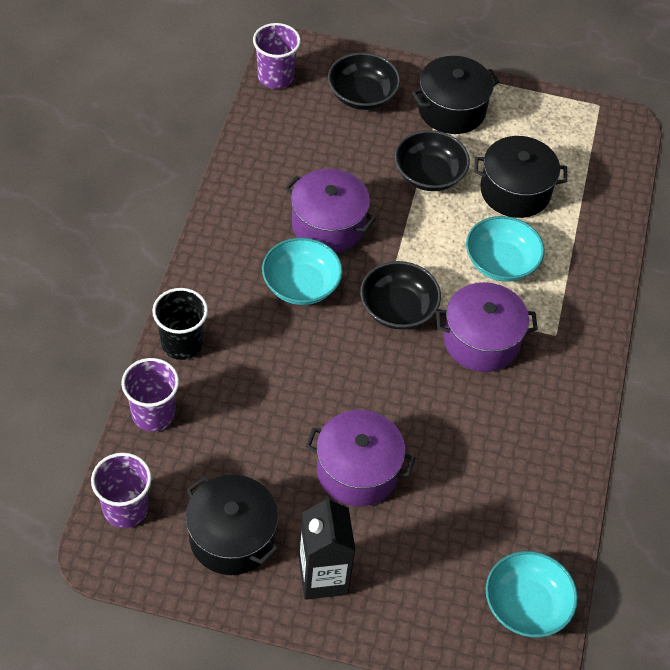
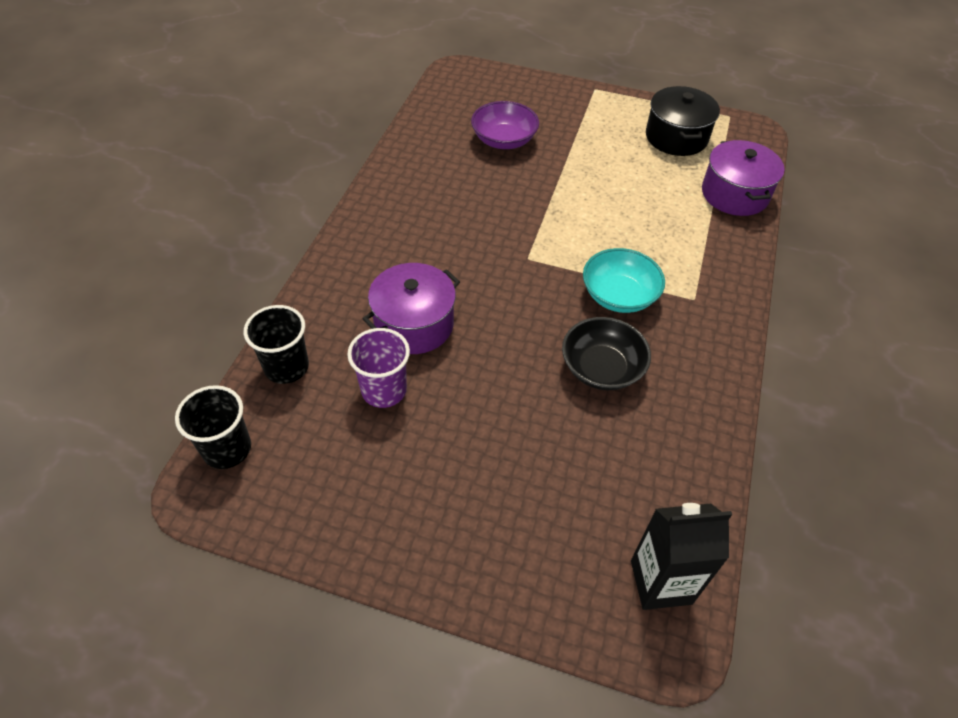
black bowl: [328,53,400,110] [360,261,441,330] [394,130,470,191] = 3 -> [562,317,651,390] = 1
black cup: [152,288,208,360] = 1 -> [175,385,251,469] [244,305,309,384] = 2
black pot: [186,475,278,575] [412,56,500,134] [474,136,567,218] = 3 -> [646,86,720,156] = 1
purple bowl: none = 0 -> [471,101,539,149] = 1
purple cup: [91,453,151,528] [121,358,179,431] [253,23,301,89] = 3 -> [347,328,410,408] = 1
purple pot: [285,169,376,253] [306,410,415,506] [436,282,538,372] = 3 -> [363,263,460,354] [702,140,785,216] = 2
turquoise bowl: [262,238,343,305] [466,216,544,282] [486,551,578,638] = 3 -> [583,248,665,313] = 1

